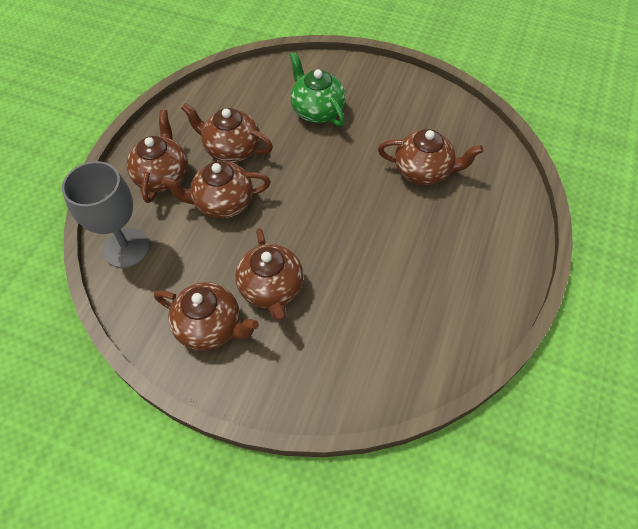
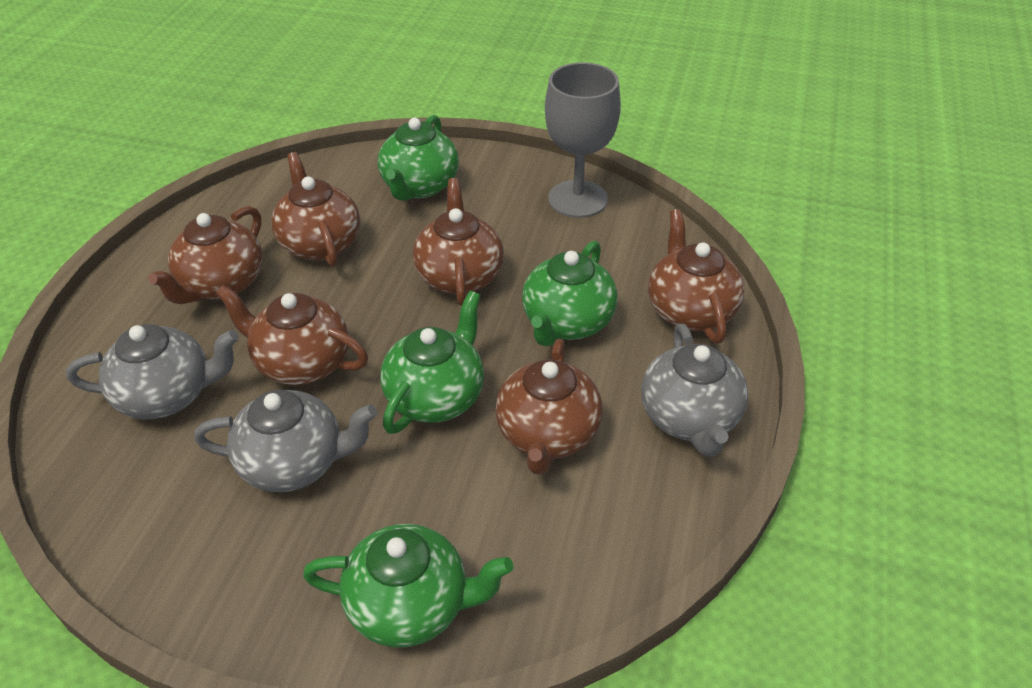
green teapot: [290,52,346,126] = 1 -> [303,524,513,648] [378,115,459,201] [380,291,484,434] [522,241,617,347] = 4
grey teapot: none = 0 -> [66,324,239,419] [194,390,377,492] [641,324,749,457] = 3

